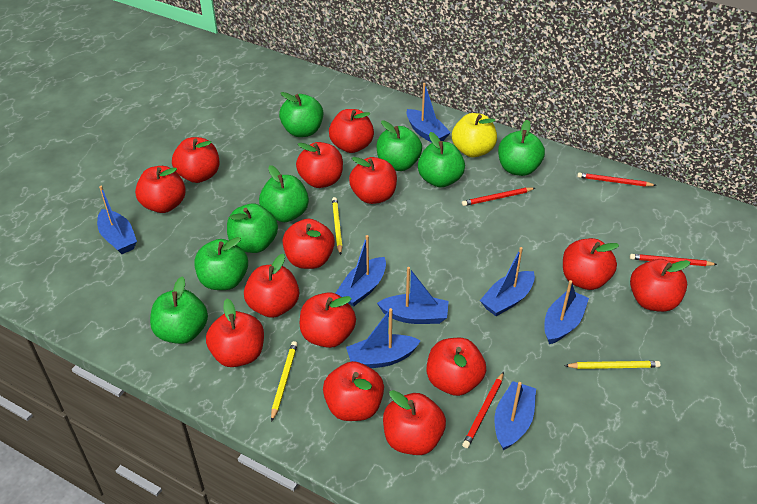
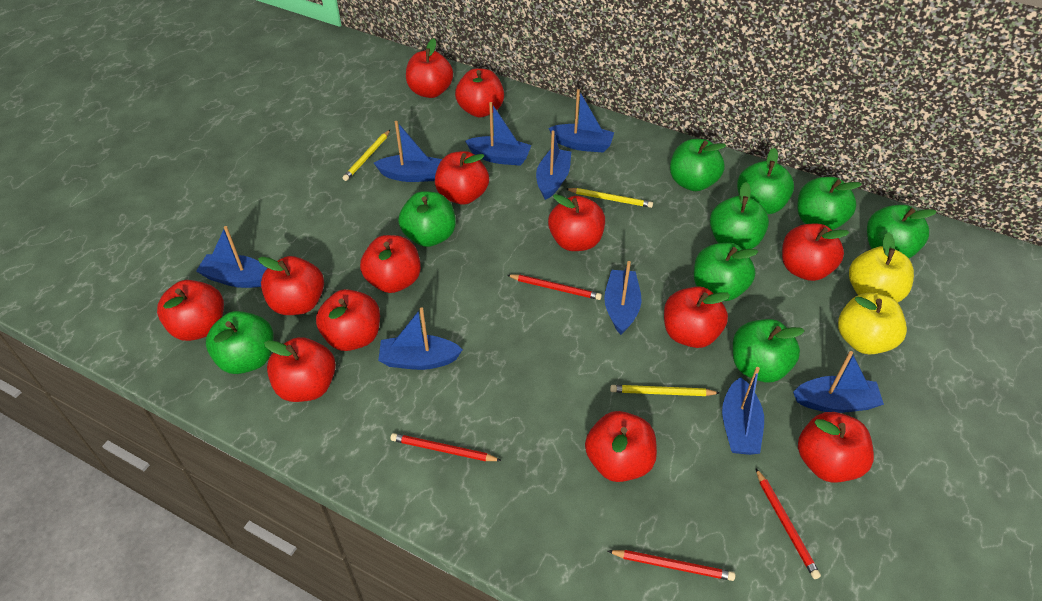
blue boat: [97,186,137,254] [335,235,386,306] [346,308,421,368] [377,267,449,324] [406,83,451,143] [480,247,535,316] [495,381,536,450] [544,280,589,344] = 8 -> [196,226,267,288] [374,121,442,182] [378,307,463,370] [465,102,532,166] [536,130,571,200] [548,89,614,153] [604,261,642,335] [722,367,764,455] [793,351,884,413] = 9
green apple: [150,277,208,344] [194,237,248,290] [227,204,278,253] [259,165,309,222] [279,92,323,137] [377,120,422,171] [418,132,465,188] [498,120,545,176] = 8 -> [206,311,273,374] [398,191,456,247] [670,139,726,191] [694,243,758,301] [710,182,769,250] [733,319,805,383] [737,148,794,214] [797,177,862,230] [867,205,937,258] = 9
red apple: [135,166,186,213] [172,137,220,183] [206,299,264,367] [244,254,299,318] [282,219,335,269] [296,142,343,188] [300,292,356,348] [323,361,384,421] [329,109,374,153] [349,157,397,204] [383,390,446,455] [427,338,486,396] [563,238,619,290] [630,259,690,312] = 14 -> [157,280,224,341] [258,256,324,315] [264,337,336,402] [316,289,380,351] [360,235,421,293] [406,38,453,98] [435,151,489,204] [455,68,504,117] [548,194,605,251] [585,411,657,482] [664,286,730,348] [782,223,849,281] [798,412,874,483] = 13
yellow apple: [452,113,497,157] = 1 -> [838,293,907,355] [849,232,914,303] = 2

